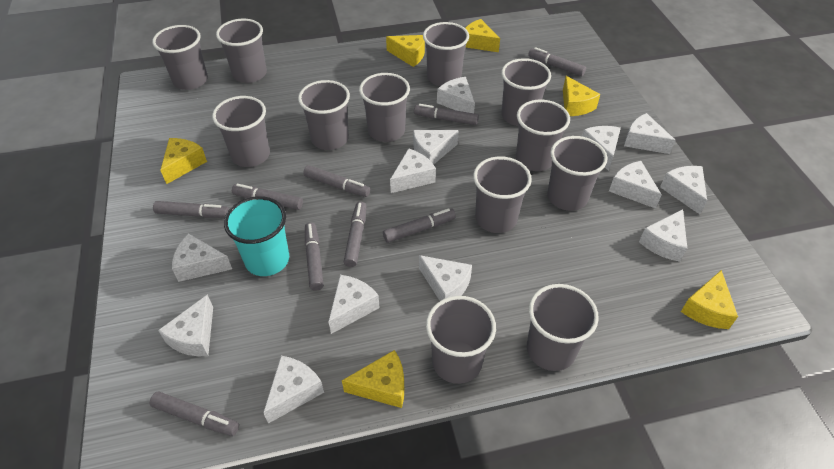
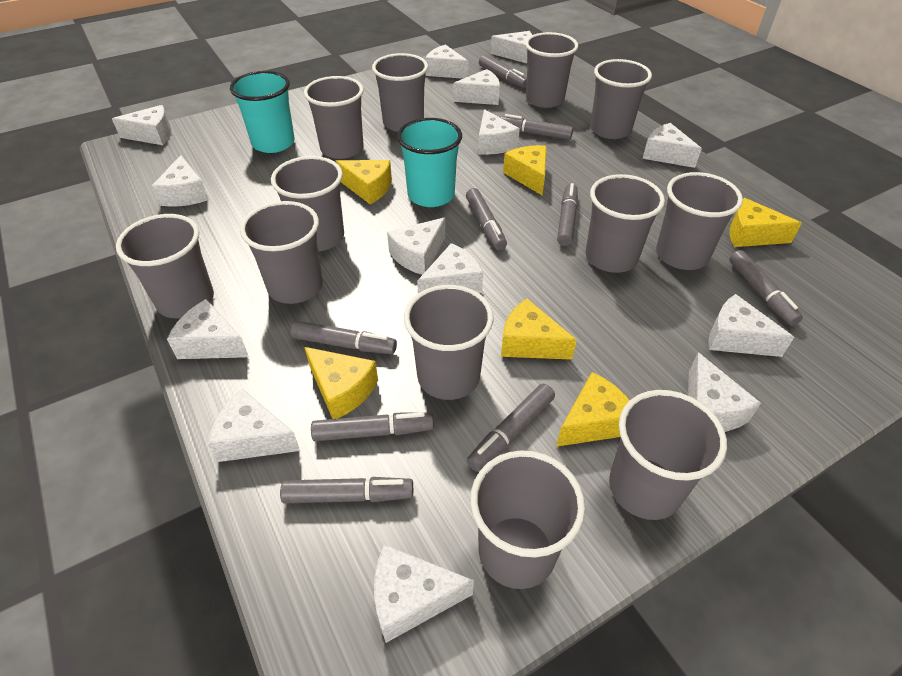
turquoise cup: [224,196,289,276] = 1 -> [230,71,295,153] [397,118,462,207] = 2
white cheese: [158,295,213,356] [172,234,232,282] [263,356,324,424] [328,275,380,334] [390,148,436,193] [413,130,459,165] [419,255,472,301] [437,77,475,113] [582,126,621,171] [609,161,662,209] [624,113,676,154] [639,209,687,262] [660,166,707,214] = 13 -> [112,105,171,145] [152,155,209,207] [167,299,249,359] [208,389,300,462] [374,545,474,643] [387,218,445,275] [417,243,483,293] [425,44,468,79] [453,69,500,105] [478,109,520,155] [491,31,532,63] [642,123,702,168] [688,352,761,432] [709,294,794,357] = 14

